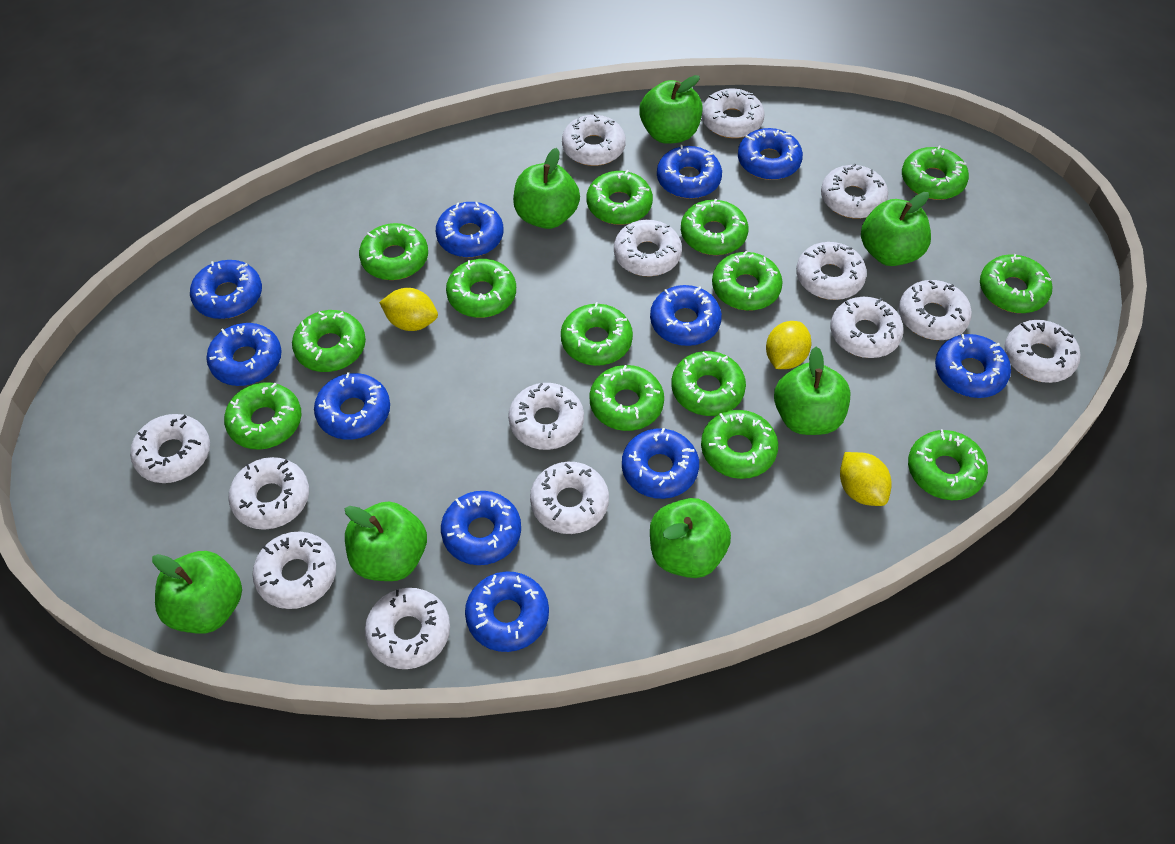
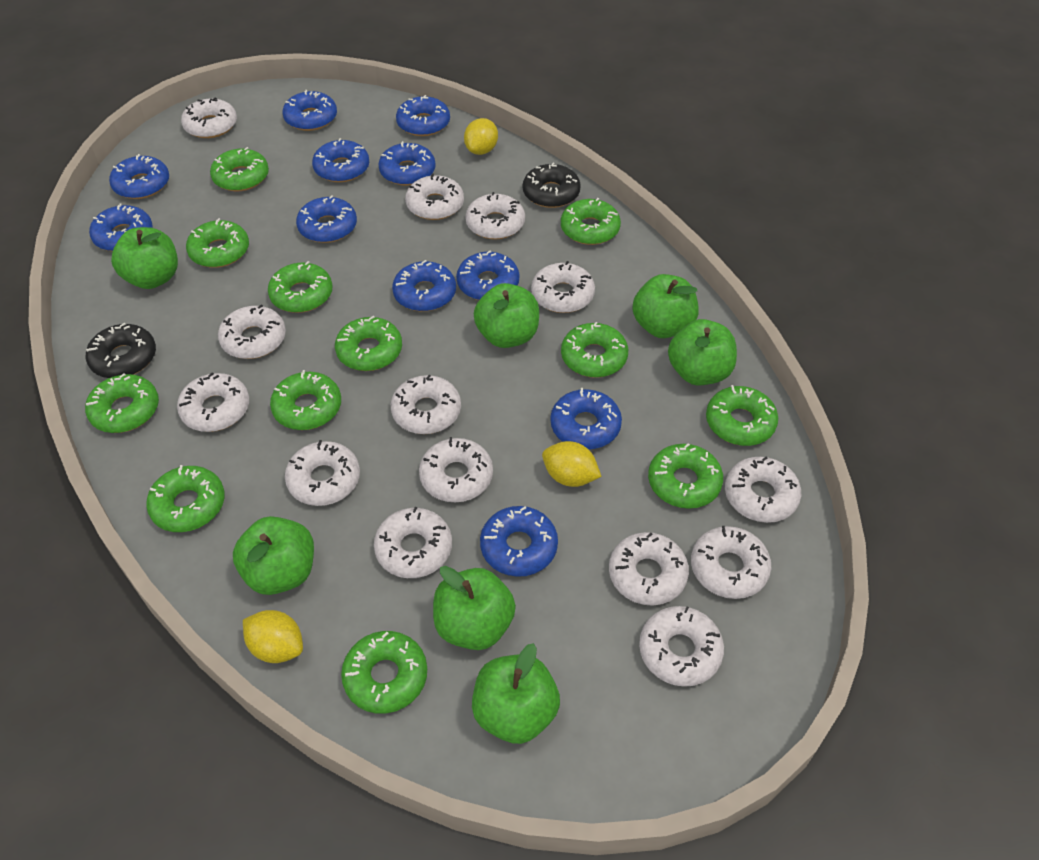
black donut: none = 0 -> [86,322,156,378] [523,163,581,208] = 2
green donut: [224,382,301,450] [292,310,366,372] [359,223,428,280] [446,259,516,318] [561,302,633,366] [587,170,653,225] [589,365,664,431] [671,351,746,416] [681,199,748,255] [701,410,778,479] [712,251,783,311] [902,145,969,200] [908,429,988,500] [980,254,1053,313] = 14 -> [85,373,159,433] [146,465,225,532] [186,218,249,268] [210,147,269,191] [268,261,333,313] [270,370,341,430] [335,316,402,371] [341,631,427,714] [561,198,621,245] [561,322,628,378] [648,443,723,509] [706,385,778,446] = 12

